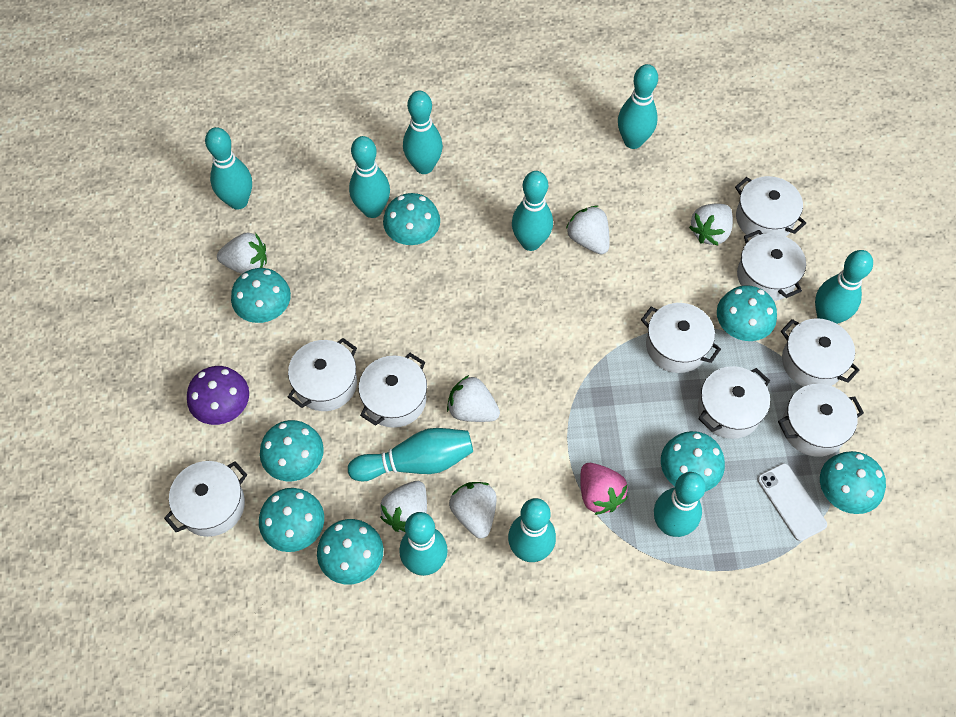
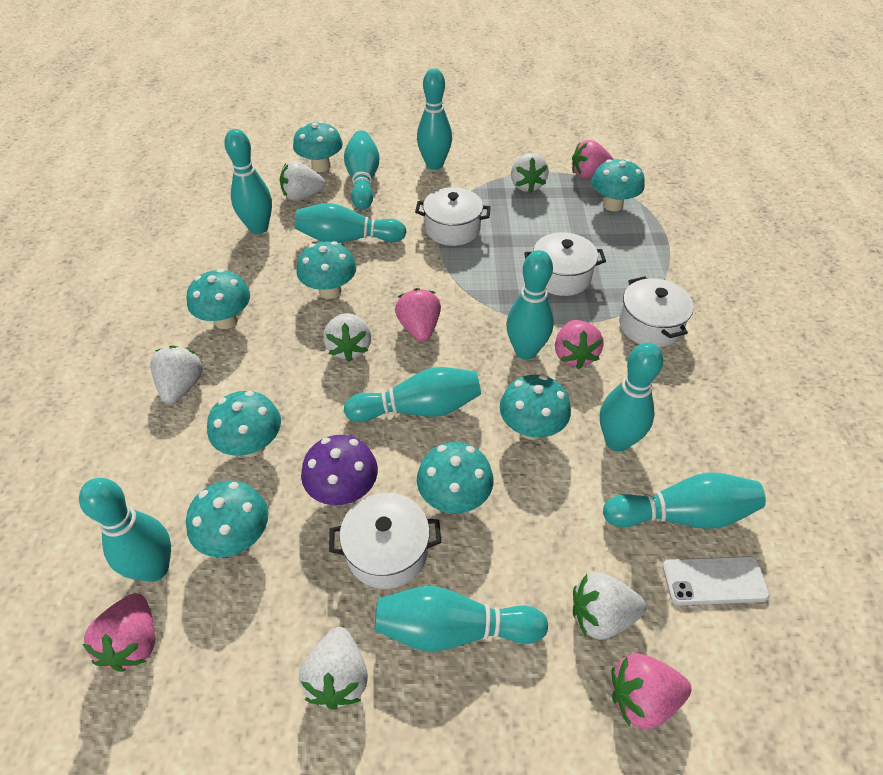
pink strawberry: [580,463,628,515] = 1 -> [82,593,155,672] [395,288,441,342] [555,320,604,369] [572,140,614,179] [612,653,691,729] = 5
white pot: [164,461,247,537] [288,338,357,411] [359,353,427,428] [641,303,721,373] [698,366,770,439] [735,176,806,238] [737,230,806,301] [778,384,864,457] [781,318,859,387] = 9 -> [329,493,441,589] [415,187,491,246] [524,232,606,296] [619,276,694,347] = 4

